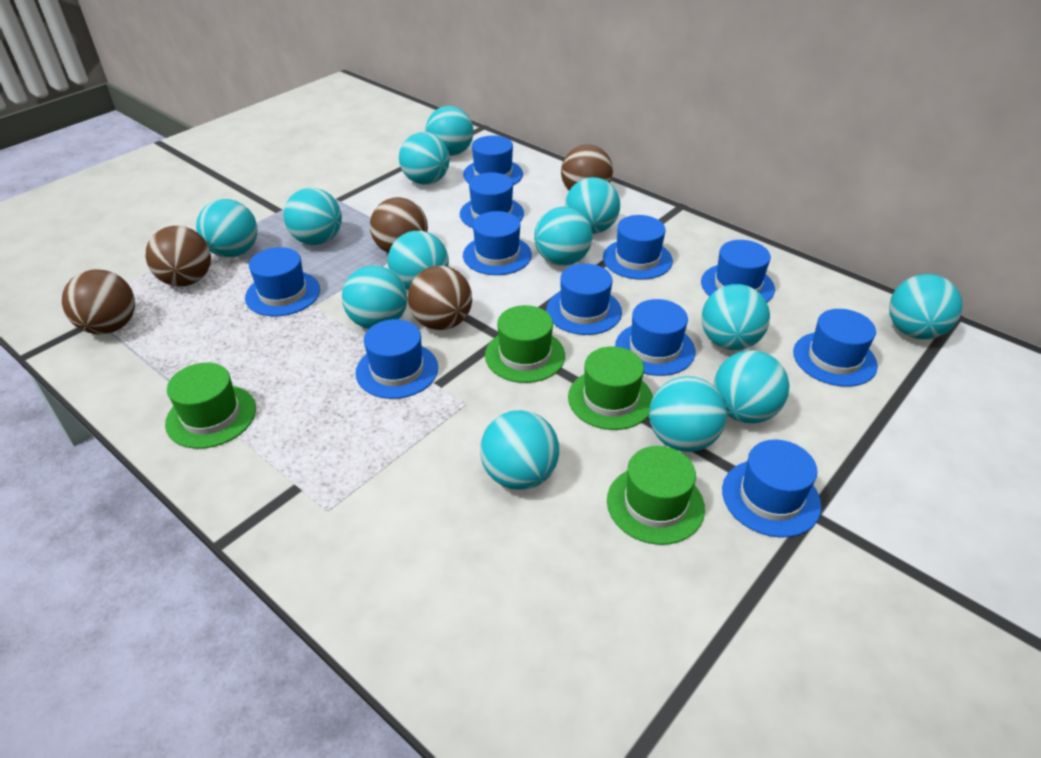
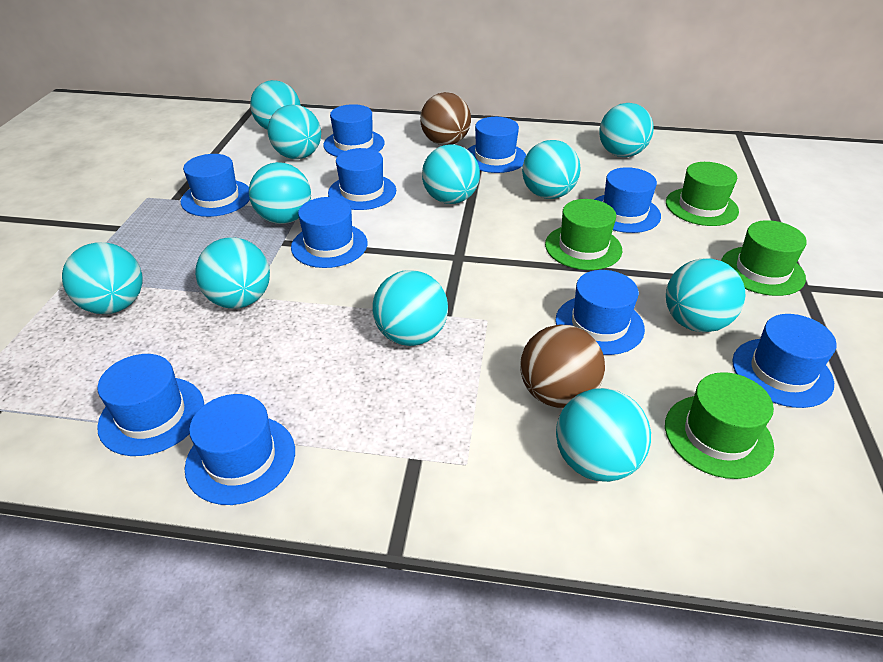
blue hat: [245,247,320,316] [356,319,438,399] [460,172,524,228] [463,135,523,185] [463,211,532,275] [547,263,622,335] [603,215,673,280] [615,299,695,376] [701,240,775,302] [722,440,822,538] [793,309,878,387] = 11 -> [97,354,204,456] [181,154,250,217] [185,394,295,505] [291,197,367,268] [323,104,385,157] [328,148,396,210] [467,117,526,173] [555,270,645,355] [594,167,661,233] [732,314,837,408] = 10
brown ball: [62,269,135,334] [145,226,211,287] [370,197,428,253] [408,266,472,330] [561,144,613,191] = 5 -> [420,92,471,145] [520,325,605,408] = 2
turquoise ball: [196,199,257,257] [283,188,342,245] [342,265,407,329] [388,231,449,290] [399,132,450,185] [425,106,474,156] [480,410,559,490] [534,207,593,266] [565,177,620,234] [649,376,727,452] [701,284,770,350] [713,350,789,423] [889,274,962,339] = 13 -> [62,242,143,314] [195,237,270,309] [249,162,311,224] [250,80,301,130] [268,104,321,159] [372,270,448,346] [422,144,480,204] [522,140,581,199] [556,388,651,482] [599,103,654,157] [666,258,745,332] = 11

